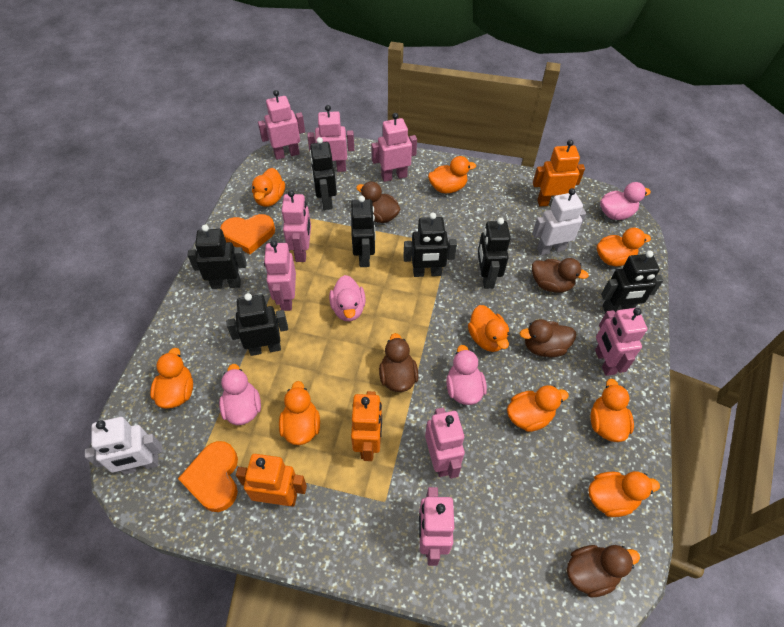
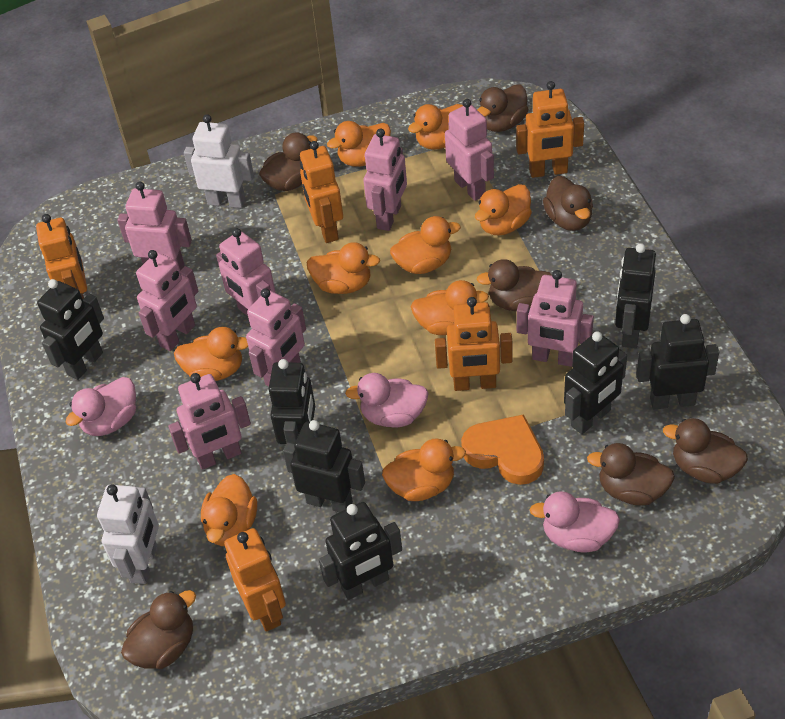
brown duck: [356,181,401,223] [379,333,419,392] [520,319,576,357] [532,258,589,292] [567,545,640,597] = 5 -> [121,590,196,669] [259,132,318,191] [476,259,552,311] [478,84,528,132] [543,176,593,231] [587,443,675,506] [663,418,748,484] = 7
orange heart: [178,441,238,512] [220,214,275,254] = 2 -> [461,414,544,485] = 1
orange robot: [236,454,307,507] [351,391,382,461] [533,140,585,206] = 3 -> [36,214,87,299] [224,528,286,632] [300,141,343,243] [435,297,512,391] [516,81,584,178] = 5
pink duck: [219,364,261,425] [329,275,366,321] [446,345,487,405] [600,182,651,220] = 4 -> [65,377,136,436] [345,373,429,427] [530,491,620,552] = 3

